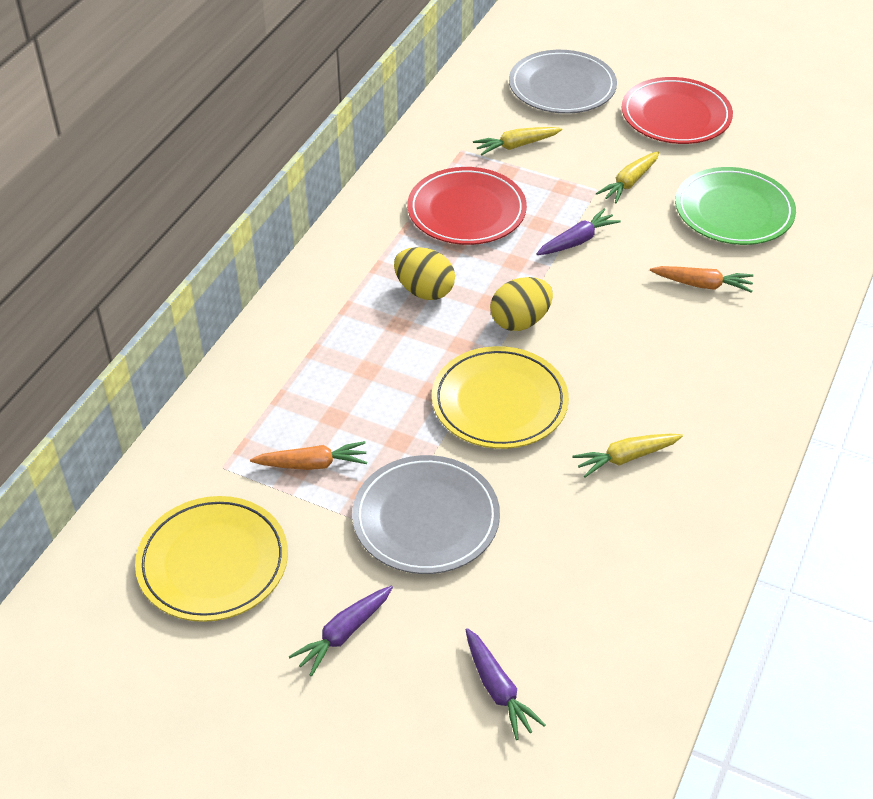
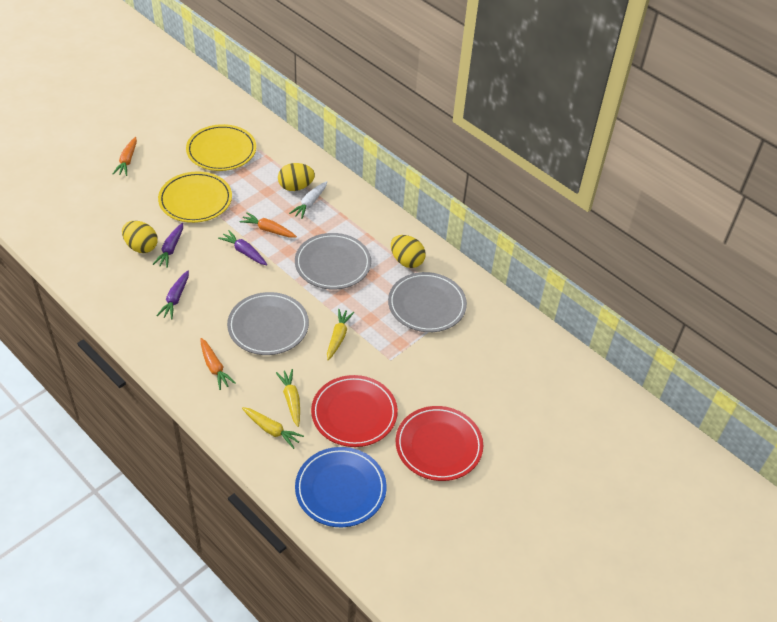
blue plate: none = 0 -> [295,447,387,527] = 1
green plate: [675,167,796,245] = 1 -> none = 0
grey plate: [352,455,500,574] [509,50,617,114] = 2 -> [227,292,309,355] [295,233,371,289] [388,272,467,332] = 3
orange carrot: [250,441,367,470] [650,266,754,293] = 2 -> [113,137,137,176] [200,338,236,390] [239,212,297,238] = 3
white carrot: none = 0 -> [289,181,327,219] = 1
yellow egg: [394,247,455,300] [490,277,553,331] = 2 -> [122,221,158,253] [278,163,315,191] [391,235,426,268] = 3

